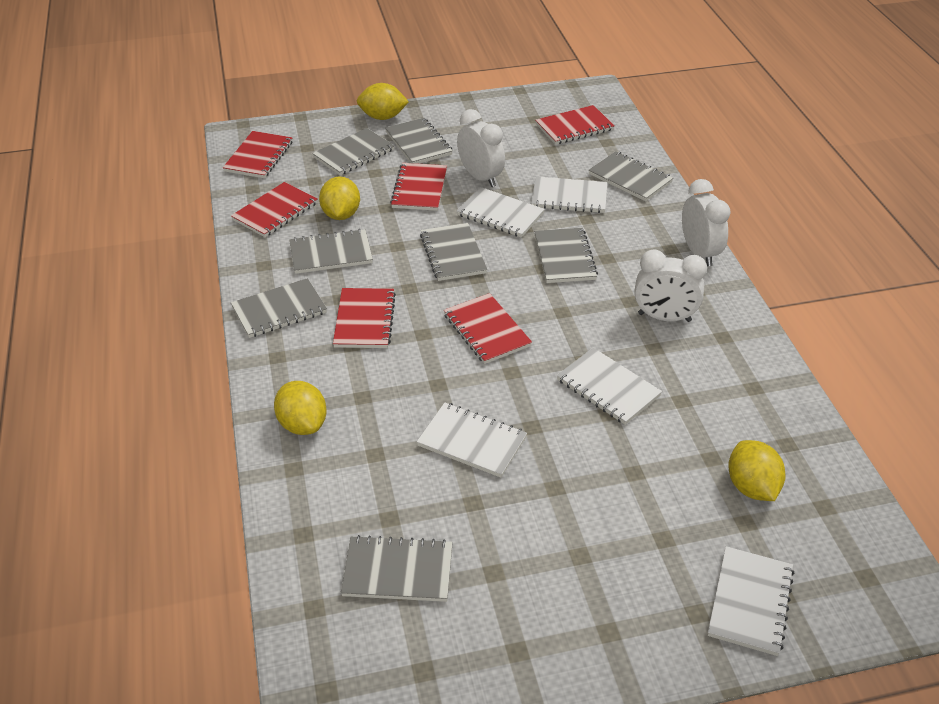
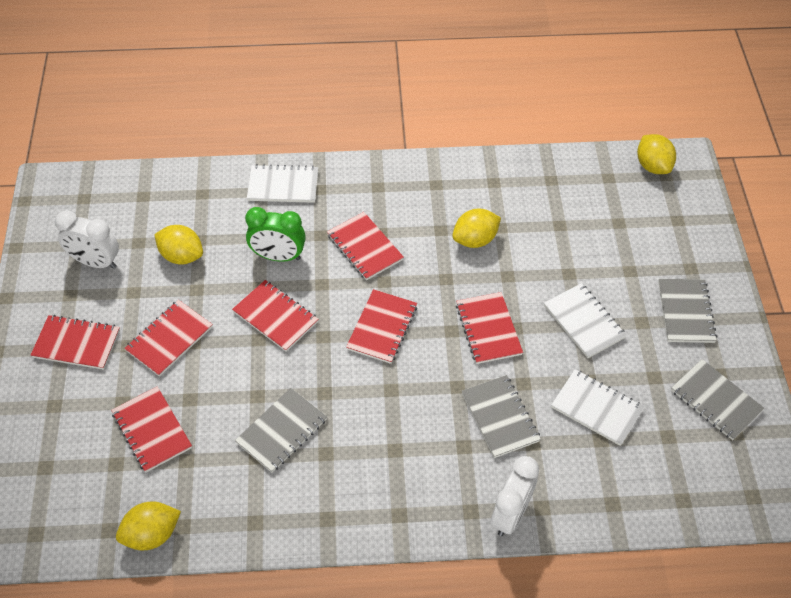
green clock: none = 0 -> [245,207,306,262] = 1
grey notebook: [231,278,327,338] [289,229,373,274] [312,128,394,175] [341,535,453,602] [385,118,453,164] [420,223,487,281] [534,228,598,283] [588,151,673,201] = 8 -> [235,388,327,473] [462,375,541,458] [658,279,717,343] [671,359,765,440] = 4
red notebook: [223,131,292,178] [231,182,318,237] [333,288,396,348] [390,163,447,211] [444,293,532,364] [535,105,615,145] = 6 -> [31,315,120,370] [111,386,192,472] [124,300,213,377] [232,280,319,352] [327,212,404,280] [346,289,417,364] [456,292,523,364] = 7
white clock: [457,109,505,187] [635,249,707,322] [682,179,731,266] = 3 -> [55,210,119,269] [491,456,539,536] = 2
white notebook: [417,402,527,478] [457,187,545,238] [531,176,607,213] [557,348,662,425] [708,546,795,656] = 5 -> [247,164,318,203] [544,283,627,358] [551,369,644,446] = 3

